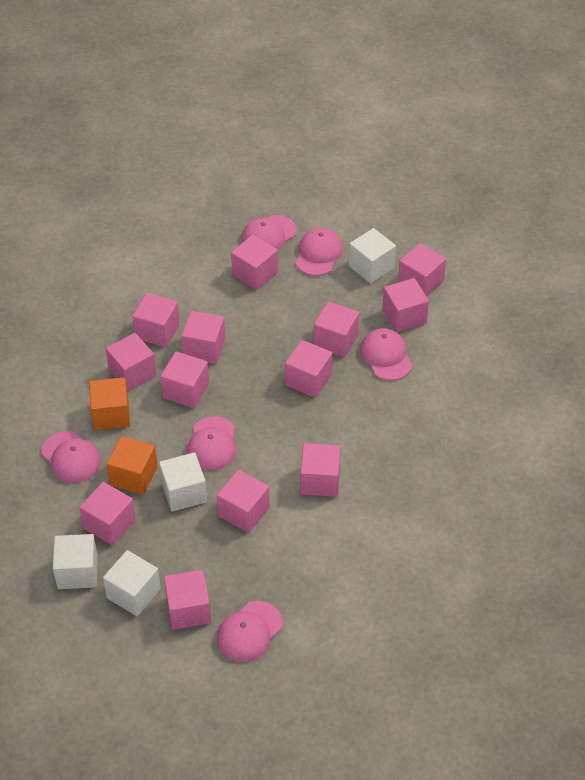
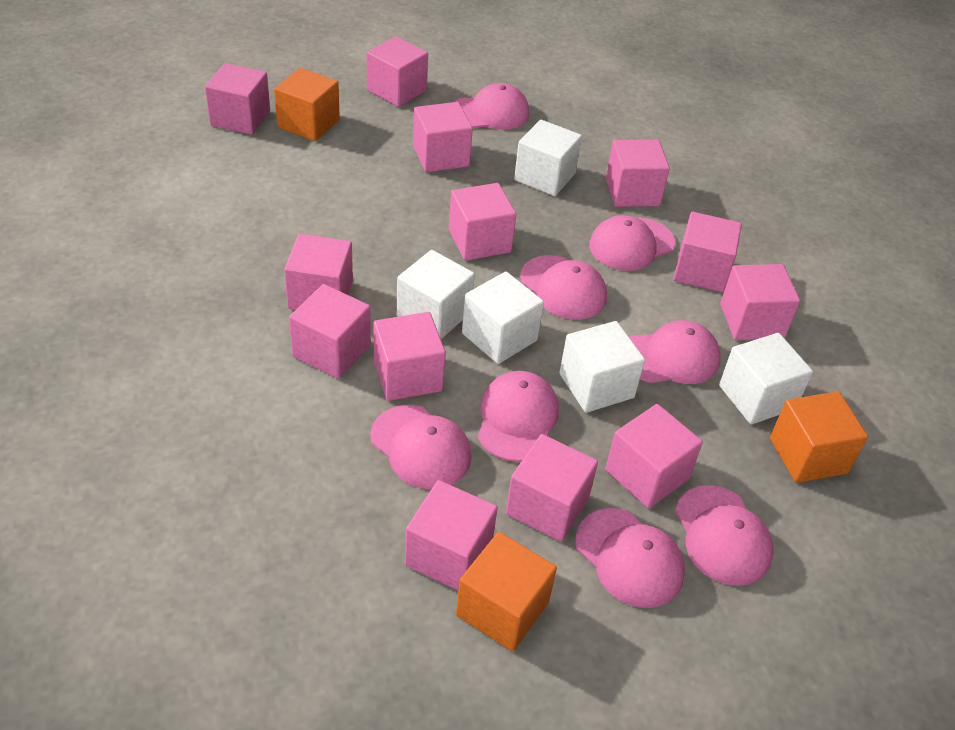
orange cube: [89,378,130,430] [106,436,158,495] = 2 -> [274,68,340,141] [456,532,557,651] [770,391,868,483] = 3
pink cap: [41,431,101,483] [187,416,236,471] [217,601,283,662] [242,215,297,250] [295,228,343,276] [360,328,412,381] = 6 -> [370,405,472,489] [454,83,529,129] [478,371,559,462] [520,255,607,320] [575,508,685,608] [589,215,675,271] [629,320,721,384] [675,485,774,586] = 8
white cube: [53,534,98,589] [103,550,161,616] [159,452,207,512] [349,228,396,283] = 4 -> [397,250,475,339] [462,272,544,364] [514,120,582,196] [559,321,645,413] [719,333,813,424] = 5

